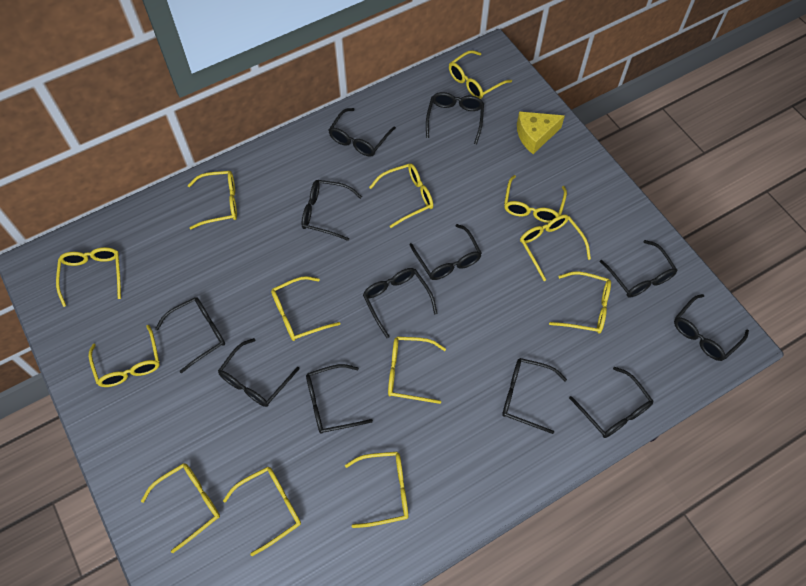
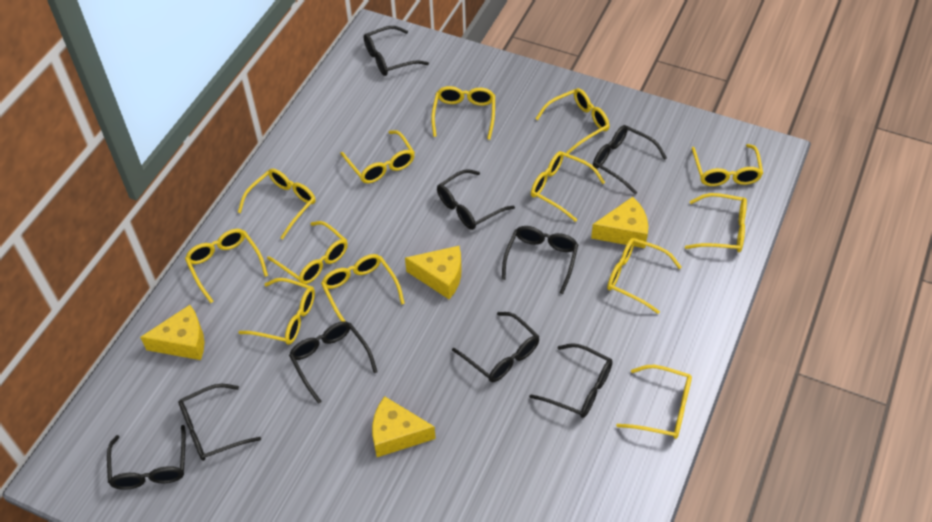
black glasses: [155,297,225,373] [218,338,300,407] [302,180,362,241] [306,364,373,434] [329,108,396,157] [363,268,437,338] [410,224,482,280] [426,92,484,145] [502,358,567,434] [569,367,653,438] [600,240,677,297] [674,294,749,361] = 12 -> [107,425,186,490] [178,384,261,461] [289,321,377,404] [364,26,429,76] [437,169,515,230] [452,312,539,383] [502,226,578,294] [529,343,613,418] [593,125,667,195] = 9
yellow cheese: [517,111,565,154] = 1 -> [140,305,204,360] [372,396,436,457] [405,246,462,299] [591,197,648,248] = 4

